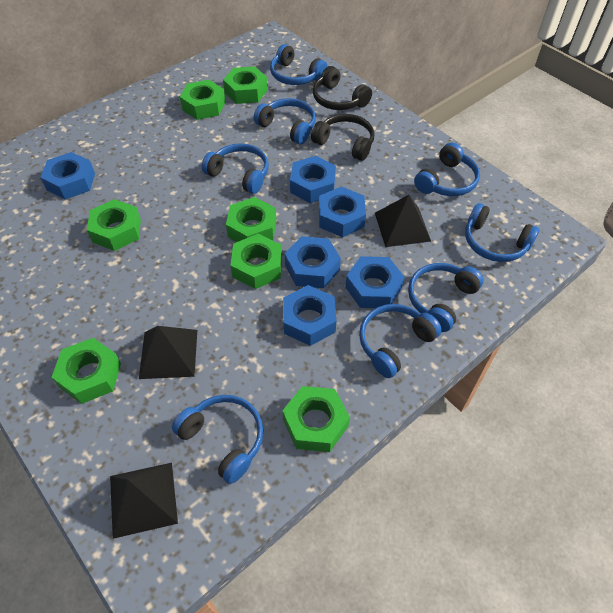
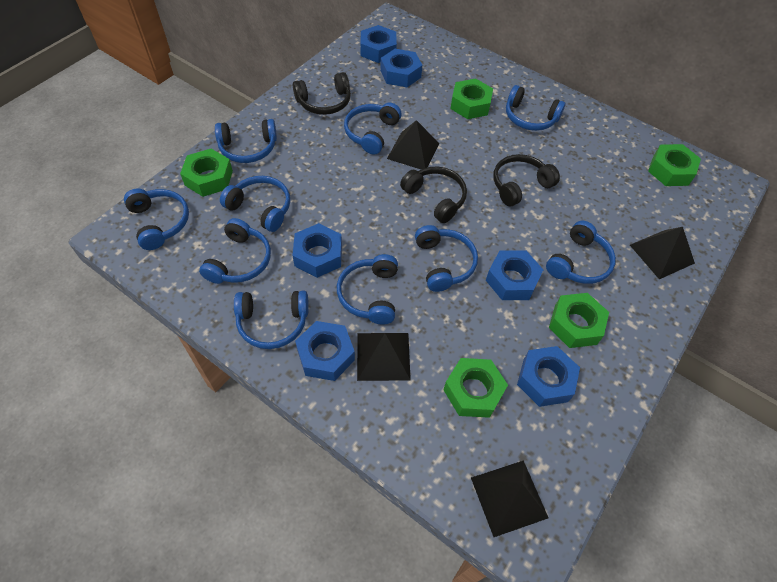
black headphones: [311,114,374,161] [313,66,372,110] = 2 -> [293,72,351,115] [400,167,467,223] [493,154,560,206] = 3
black pyramid: [110,463,178,539] [139,326,197,379] [375,195,431,247] = 3 -> [357,333,411,381] [387,120,439,170] [471,460,548,537] [630,227,695,279] = 4
blue headphones: [172,395,264,484] [202,143,269,194] [254,98,316,144] [270,44,327,85] [359,304,442,378] [408,263,484,332] [414,143,480,196] [465,203,540,262] = 8 -> [124,188,189,250] [199,218,271,284] [215,119,277,163] [220,176,290,232] [234,291,309,349] [337,254,398,324] [344,102,402,154] [415,225,478,292] [506,85,566,131] [546,221,616,284] = 10
green nut: [51,338,121,404] [87,199,141,251] [180,80,226,120] [223,66,268,104] [226,197,276,242] [231,234,282,289] [282,386,350,452] = 7 -> [180,149,233,197] [443,358,508,418] [450,78,493,119] [549,293,609,348] [648,144,701,186] = 5

